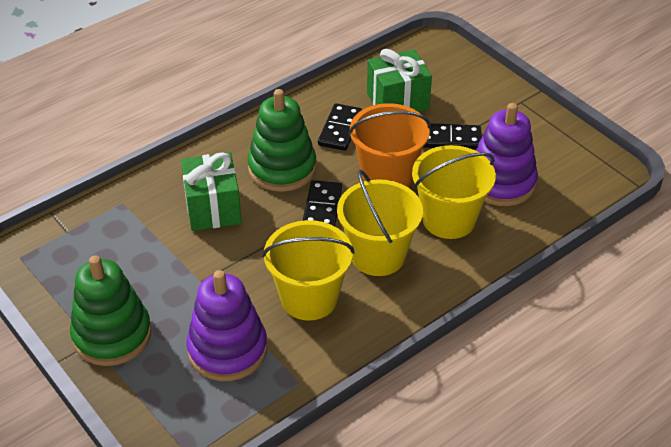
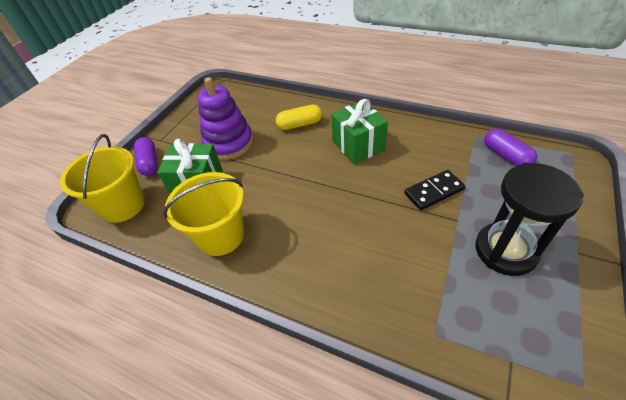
black domino: [303,180,342,226] [318,103,362,151] [423,123,482,150] = 3 -> [404,170,466,210] = 1
black hourglass: none = 0 -> [475,163,584,276] = 1
green stacking toy: [70,255,152,366] [247,89,316,192] = 2 -> none = 0
orange bucket: [348,103,431,187] = 1 -> none = 0
purple capsule: none = 0 -> [134,137,158,176] [484,129,537,166] = 2
purple stacking toy: [186,270,267,381] [476,103,538,206] = 2 -> [198,77,253,160] = 1
yellow bucket: [262,220,354,321] [337,169,423,276] [412,145,496,239] = 3 -> [60,134,145,223] [163,172,244,256] = 2
yellow capsule: none = 0 -> [276,104,322,130] = 1

